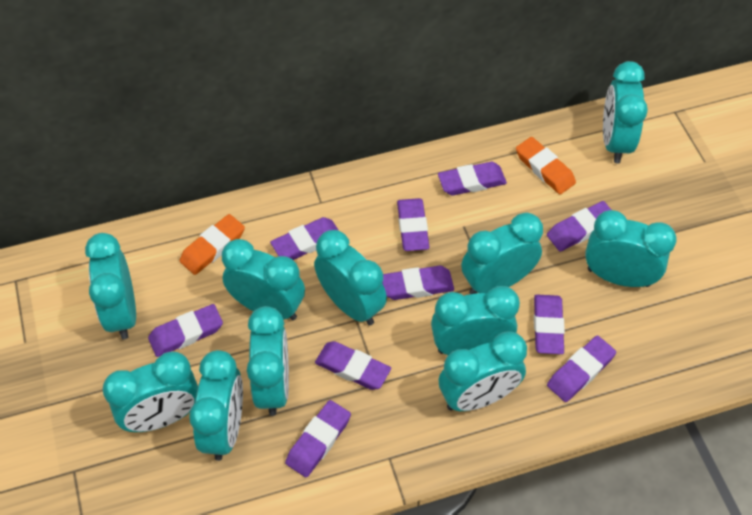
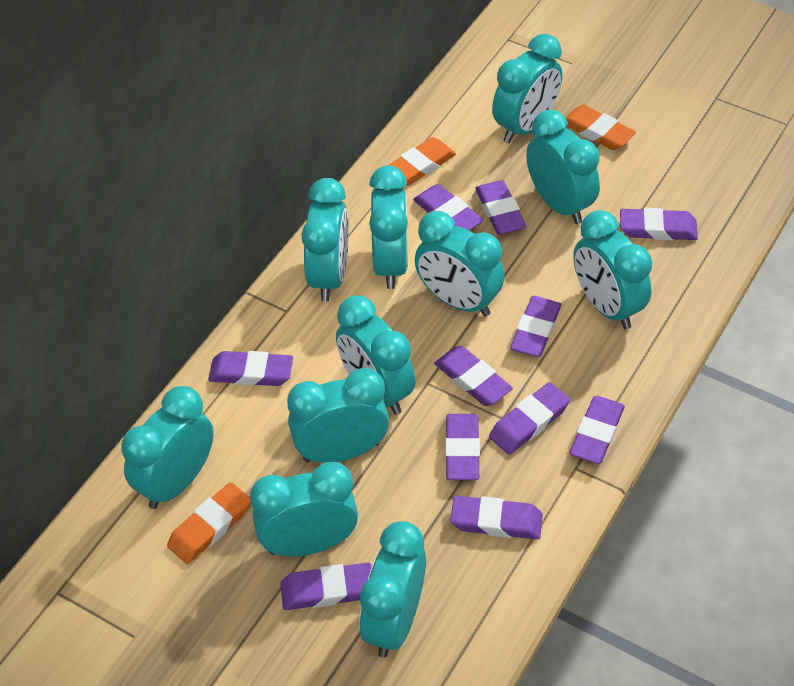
orange eraser: [179,214,245,275] [516,137,576,194] = 2 -> [167,482,251,564] [388,137,456,185] [565,105,636,150] = 3
purple eraser: [148,304,223,357] [270,217,339,260] [285,400,351,477] [315,341,391,390] [382,266,454,300] [397,198,429,251] [438,162,507,195] [534,295,565,354] [547,201,611,252] [547,336,616,402] = 10 -> [208,351,293,386] [280,563,372,610] [413,184,483,231] [434,346,513,406] [445,414,480,480] [450,496,543,539] [475,180,527,235] [489,382,570,455] [510,296,561,357] [570,396,625,464] [620,208,698,240] = 11

